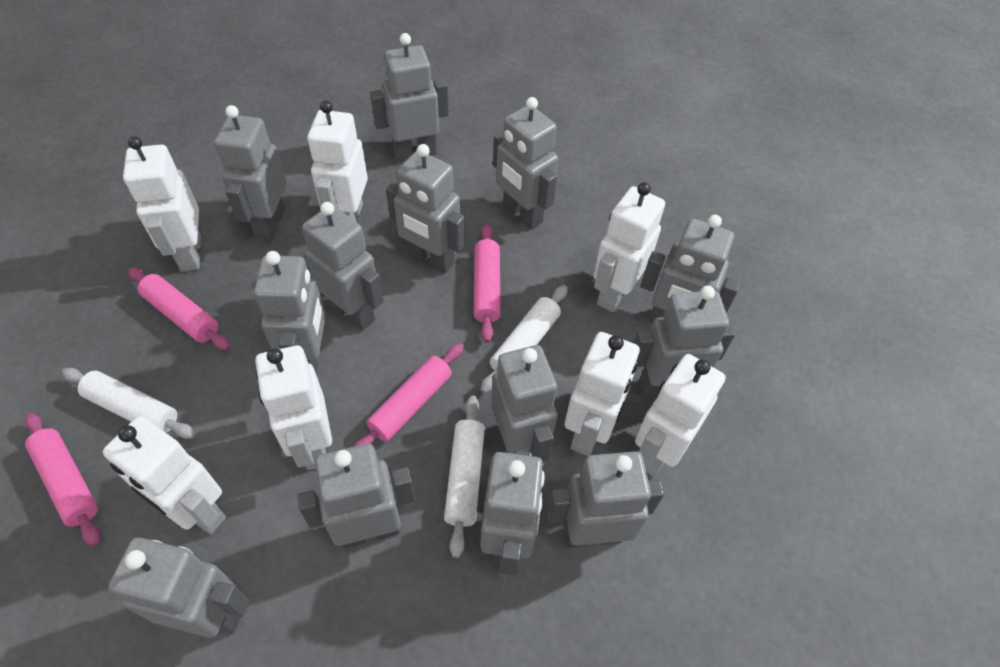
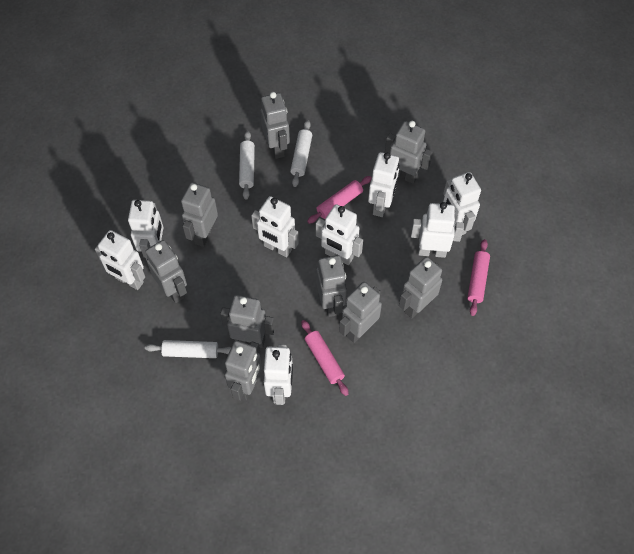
grey robot: [108,537,249,638] [214,105,286,241] [254,251,326,373] [297,444,415,549] [302,202,384,331] [370,33,449,162] [386,144,465,274] [481,450,545,575] [491,345,558,461] [493,97,558,230] [547,451,664,548] [634,286,735,397] [640,215,740,323] = 13 -> [145,240,187,303] [181,182,218,247] [220,295,275,348] [225,340,262,401] [261,92,290,159] [316,255,347,317] [339,282,382,343] [385,121,433,184] [399,257,442,318] = 9
pink rolling pin: [25,413,100,546] [128,268,230,351] [353,343,464,447] [474,224,501,343] = 4 -> [301,320,349,396] [307,176,372,224] [467,239,490,316] = 3
white robot: [103,416,226,534] [123,136,201,272] [255,345,332,470] [307,100,368,222] [565,332,640,456] [593,182,665,312] [635,354,726,477] = 7 -> [95,230,145,290] [128,200,164,261] [251,196,299,257] [264,344,293,405] [316,204,363,265] [368,152,399,217] [411,202,464,258] [443,172,481,235] = 8

